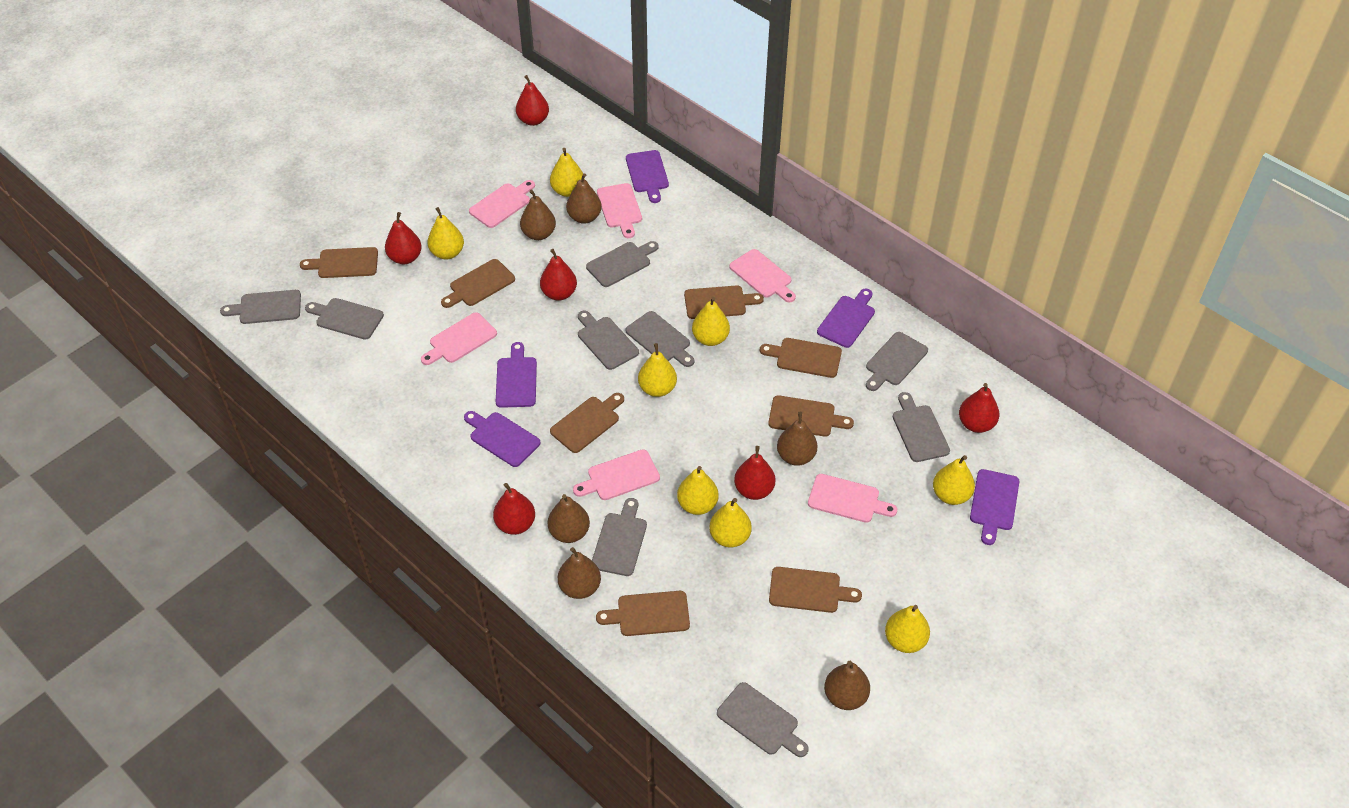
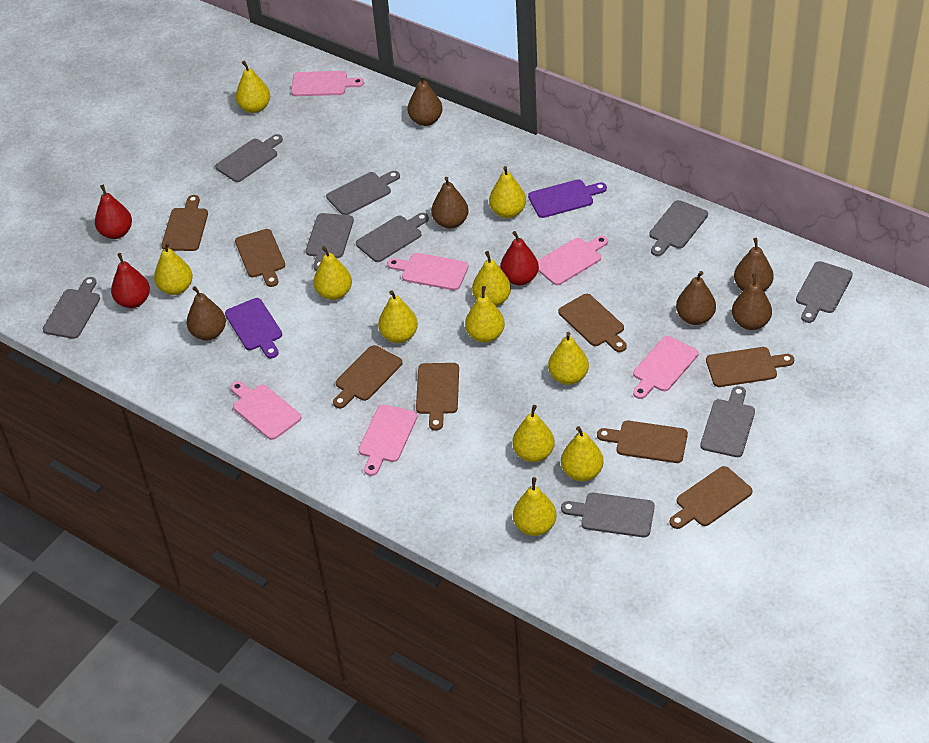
purple cutting board: [464,411,540,467] [496,342,537,408] [626,150,669,203] [817,289,875,348] [970,469,1019,545] = 5 -> [225,298,282,358] [528,179,607,218] = 2
red pear: [385,212,422,264] [493,483,535,535] [516,75,549,126] [540,249,577,301] [734,446,775,500] [959,383,999,433] = 6 -> [95,185,132,239] [111,253,150,308] [500,231,539,285] = 3
yellow pear: [428,207,464,260] [550,148,585,197] [638,343,677,397] [677,466,719,515] [692,297,730,346] [709,498,752,548] [885,605,930,653] [933,455,975,505] = 8 -> [154,242,193,295] [236,61,270,113] [313,246,352,300] [378,290,418,343] [465,286,505,343] [472,251,511,306] [489,166,526,218] [512,405,555,462] [513,477,557,536] [548,332,589,385] [561,426,604,481] = 11

